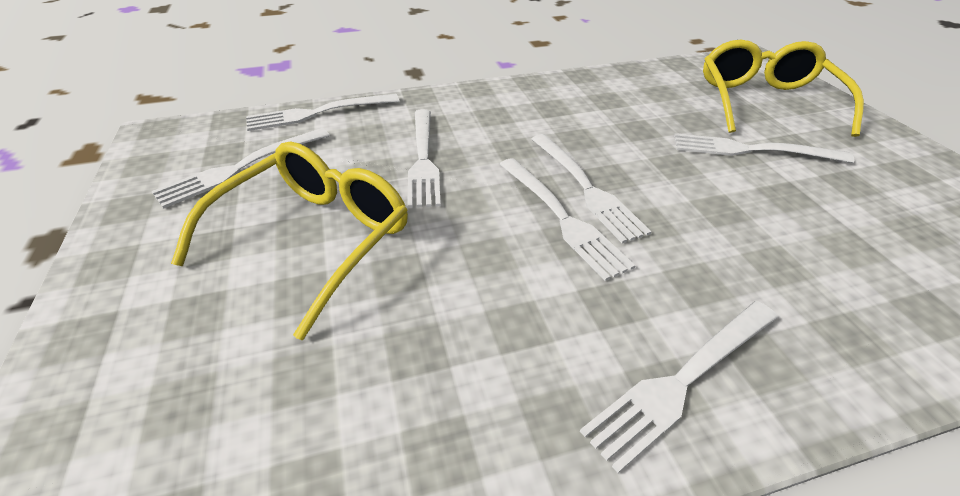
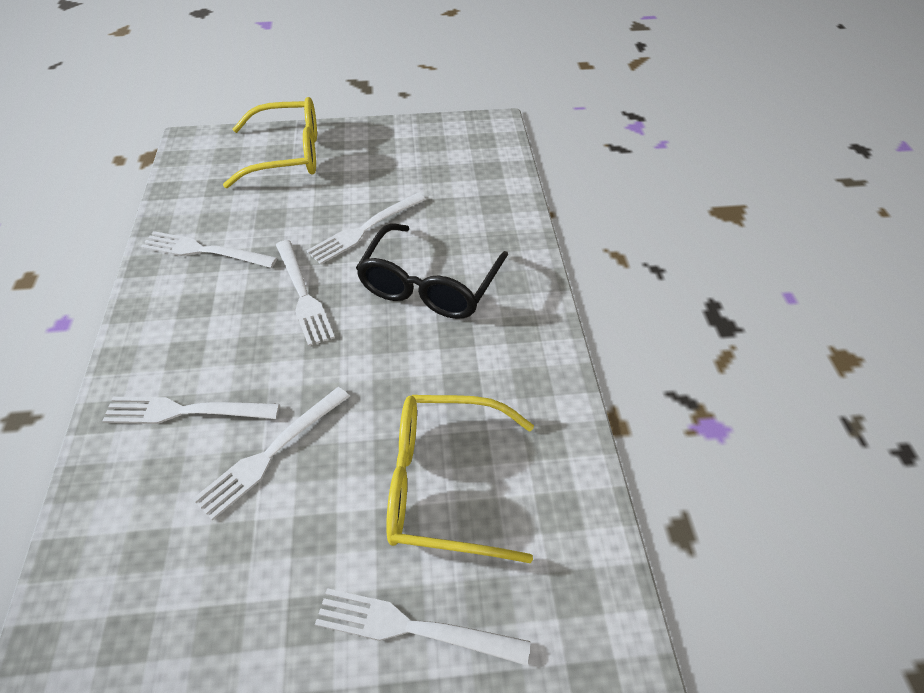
black glasses: none = 0 -> [356,223,508,319] = 1
white fork: [151,128,330,208] [246,94,399,131] [407,109,441,208] [500,158,636,281] [532,134,652,243] [580,301,778,473] [674,133,854,163] = 7 -> [102,397,280,424] [141,231,277,268] [193,387,350,520] [276,240,335,346] [306,193,426,264] [315,588,531,666] = 6

